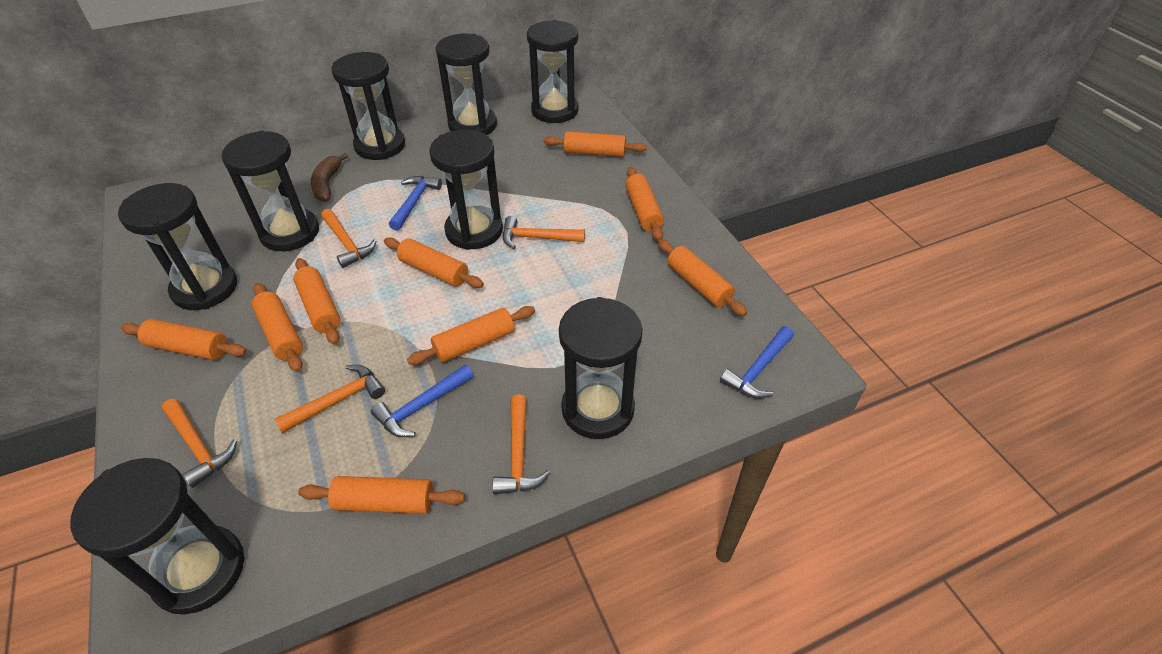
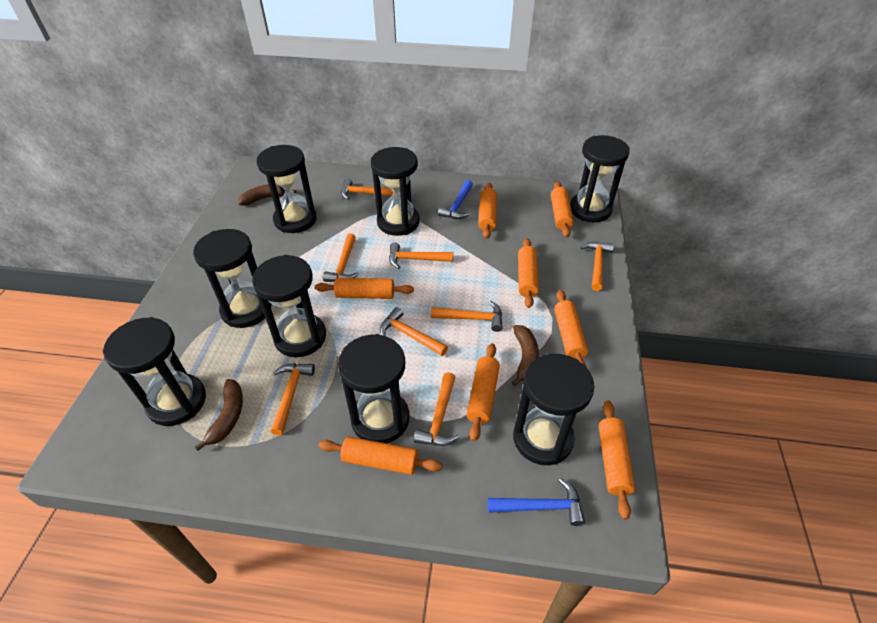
blue hammer: [371,365,474,437] [389,176,442,231] [720,326,794,398] = 3 -> [438,180,473,219] [488,478,585,526] = 2
brown banana: [311,153,348,202] = 1 -> [195,379,243,451] [238,184,296,206] [512,325,539,386] = 3
orange hammer: [162,399,237,488] [274,365,385,433] [321,209,377,268] [492,394,550,495] [503,216,585,249] = 5 -> [270,363,315,436] [323,233,359,282] [341,178,393,200] [380,307,448,356] [389,242,453,269] [414,372,459,446] [431,301,503,332] [580,242,614,291] = 8
orange rolling pin: [121,319,247,360] [252,283,303,372] [293,258,340,345] [298,476,465,514] [384,238,484,288] [407,306,535,365] [543,131,647,157] [625,167,664,241] [658,239,747,316] = 9 -> [315,278,414,299] [318,436,442,475] [466,343,500,442] [478,183,497,239] [518,238,539,308] [551,181,574,238] [554,290,588,368] [599,400,635,520] = 8

